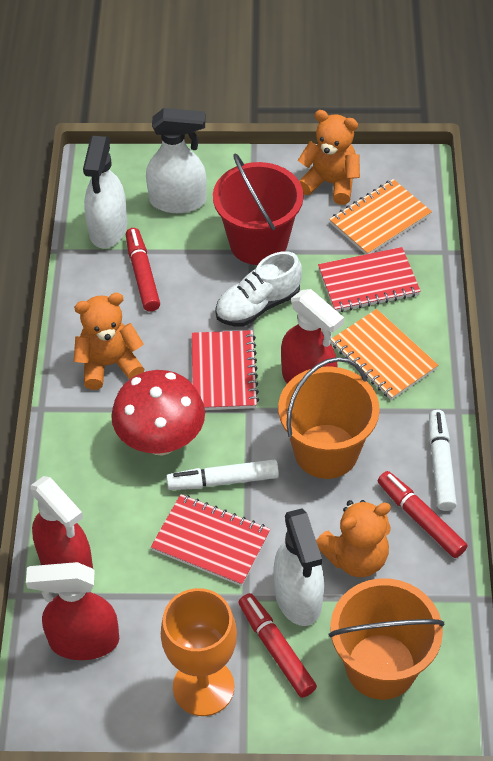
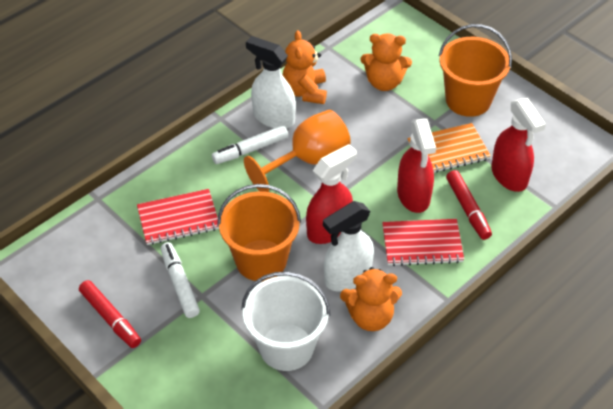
orange notebook: [329,179,432,255] [331,309,438,400] = 2 -> [407,123,491,173] = 1
red bucket: [213,153,303,265] = 1 -> none = 0
red marker: [126,228,160,312] [238,593,317,698] [378,471,467,558] = 3 -> [79,280,141,348] [446,170,492,240] = 2
red mushroom: [111,370,205,455] = 1 -> none = 0
red notebook: [151,494,270,586] [191,330,259,410] [318,247,421,312] = 3 -> [137,189,219,245] [382,219,464,266] = 2
white bucket: none = 0 -> [241,272,330,371] = 1
white shoe: [215,251,302,326] = 1 -> none = 0
white spray bottle: [83,136,127,248] [146,108,207,213] [274,508,324,626] = 3 -> [246,36,296,129] [323,201,374,292] = 2

